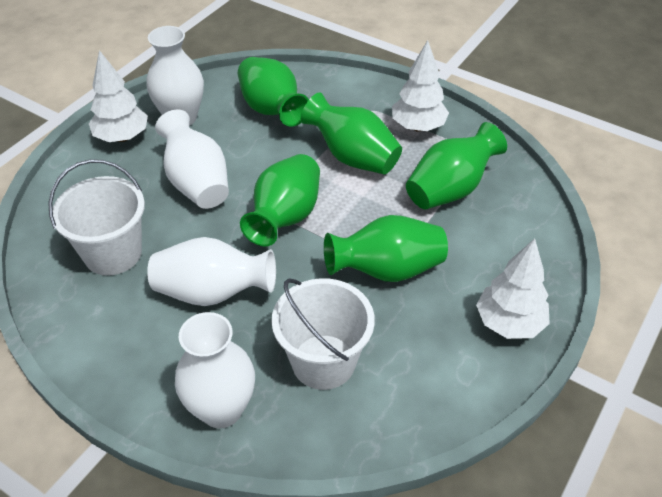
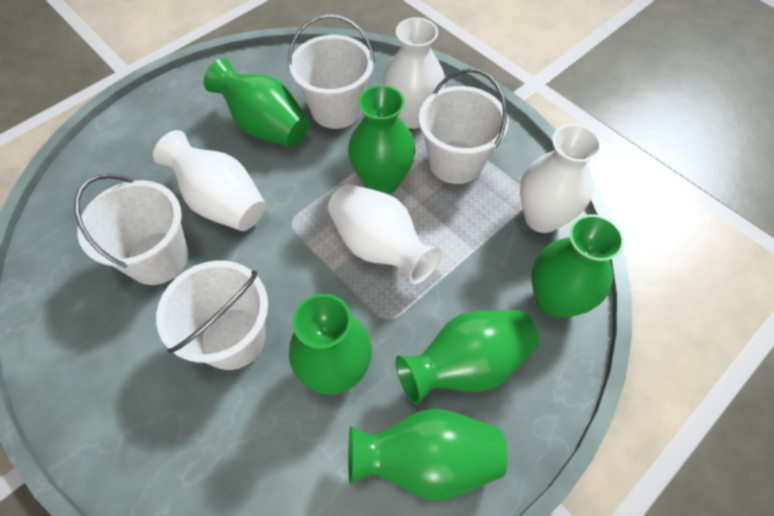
green vase: [238,57,309,127] [240,154,320,246] [301,92,402,174] [324,215,448,282] [406,122,507,209] = 5 -> [204,58,309,147] [289,294,372,394] [348,85,415,194] [348,408,508,501] [396,310,539,405] [531,214,624,318] = 6
white bucket: [48,159,145,276] [271,278,375,390] = 2 -> [74,174,188,285] [156,261,268,370] [288,14,375,129] [419,68,509,184] = 4
white tree: [89,50,148,142] [392,40,449,132] [476,238,550,339] = 3 -> none = 0

